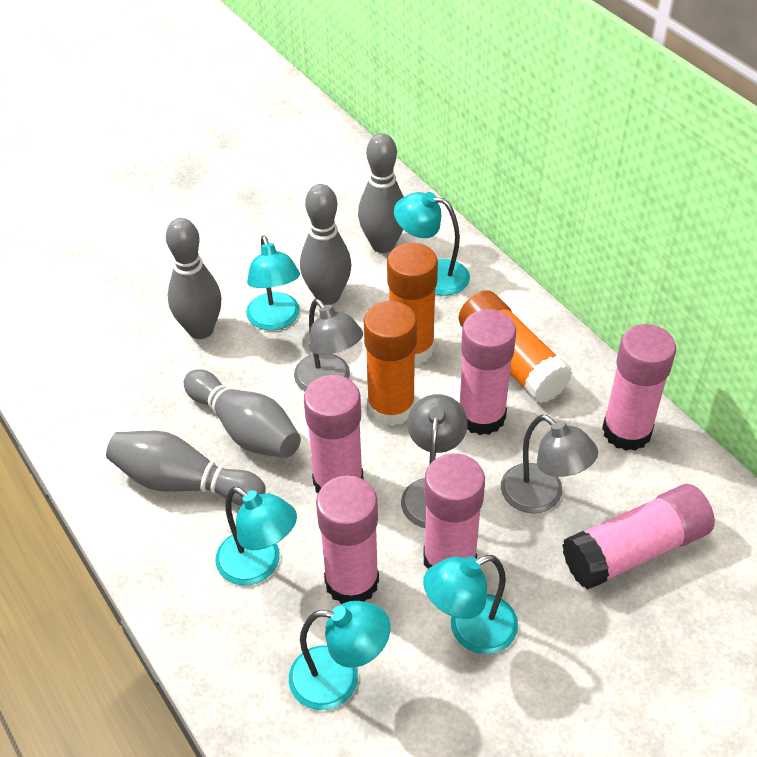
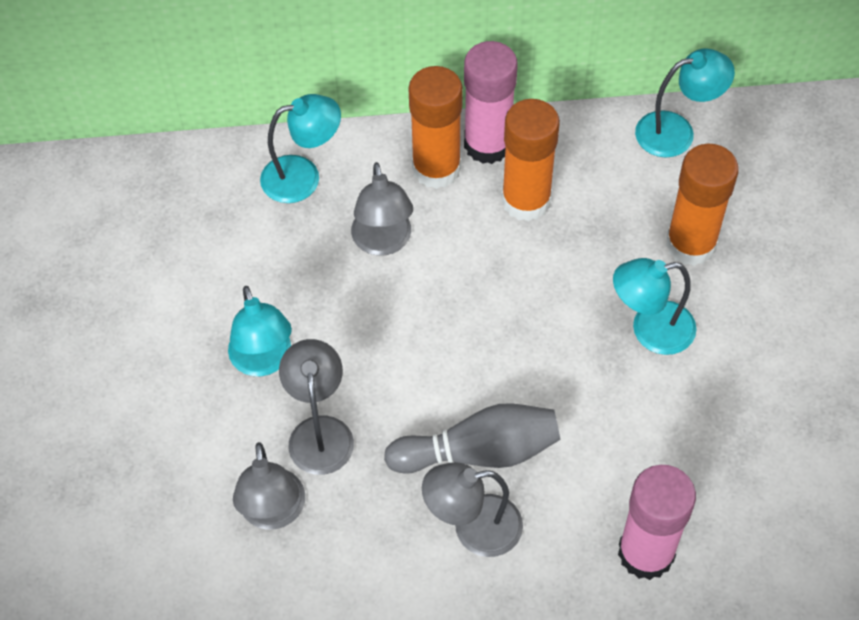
grey bowling pin: [106,431,266,506] [166,218,222,339] [184,369,301,458] [300,184,352,305] [358,133,404,253] = 5 -> [384,403,560,474] = 1
grey lamp: [294,299,363,391] [401,394,468,528] [501,414,598,514] = 3 -> [233,442,305,530] [279,339,354,475] [351,162,413,256] [422,462,523,557] = 4
pink glue stick: [304,375,363,493] [316,475,379,604] [423,453,485,569] [459,309,516,435] [562,484,715,590] [602,324,676,451] = 6 -> [464,41,518,164] [618,465,696,580] = 2
turquoise lamp: [215,487,297,585] [246,235,300,331] [289,601,390,710] [394,192,470,296] [423,555,518,654] = 5 -> [228,286,292,376] [260,94,341,203] [613,258,697,355] [635,49,735,158] = 4

